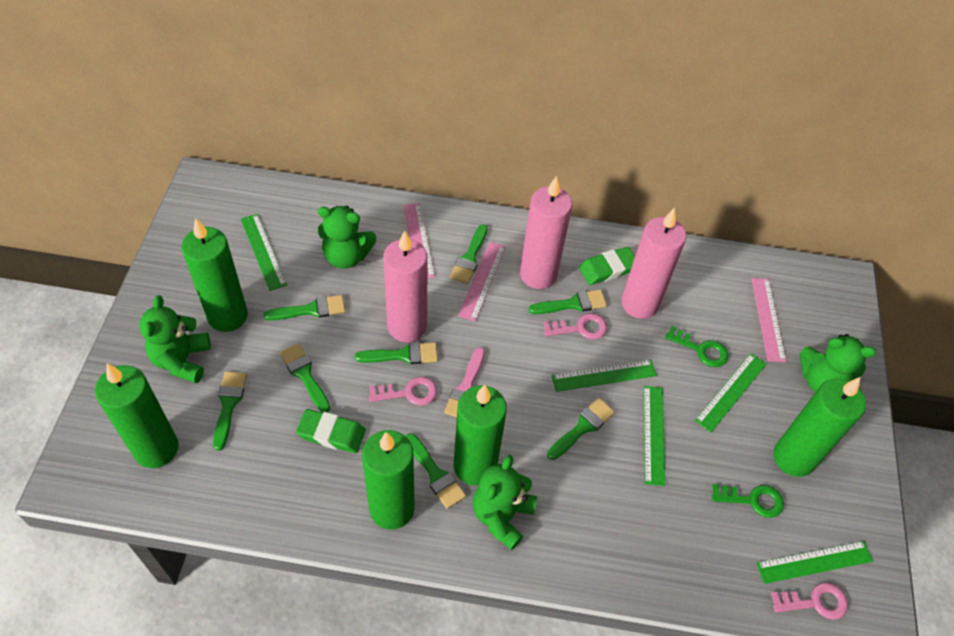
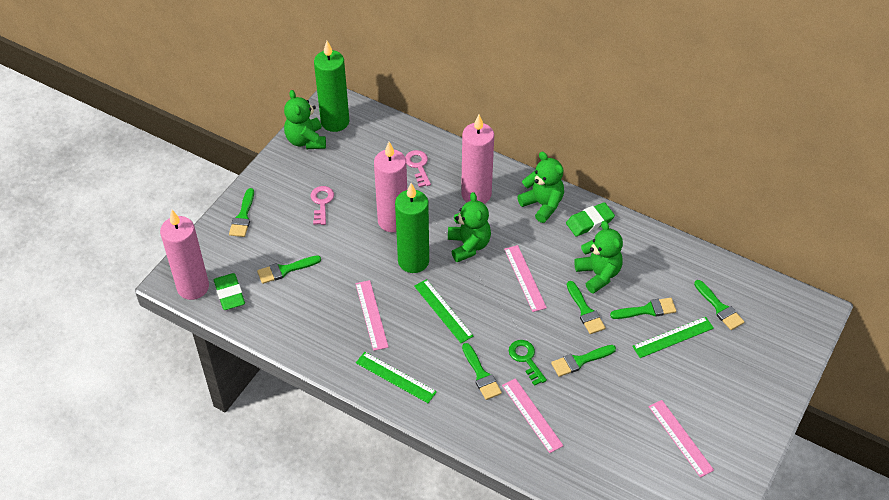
green brush: [213,371,247,451] [264,295,346,320] [280,343,330,413] [355,342,438,364] [406,433,466,509] [450,224,488,284] [529,289,607,314] [547,398,615,460] = 8 -> [229,188,254,237] [257,255,321,284] [462,343,502,400] [551,345,616,377] [567,281,605,334] [610,298,676,319] [694,280,744,330] = 7
green candle: [95,363,179,468] [181,218,248,332] [362,430,415,530] [453,385,507,486] [773,377,866,477] = 5 -> [314,41,349,132] [395,183,429,273] = 2
green key: [665,326,729,367] [712,484,784,518] = 2 -> [509,340,547,386] = 1
green ruler: [241,214,287,291] [551,360,657,392] [643,386,665,486] [695,353,766,432] [756,541,873,584] = 5 -> [356,352,437,403] [414,279,474,343] [632,317,714,358] = 3
pink brush: [444,347,485,417] = 1 -> none = 0
pink key: [369,377,437,406] [543,313,607,340] [771,582,848,620] = 3 -> [311,186,334,225] [405,150,431,187] = 2
pink ruler: [403,203,435,279] [458,242,506,322] [752,278,786,362] = 3 -> [355,280,389,351] [502,378,564,453] [504,245,547,312] [649,400,714,478] = 4

